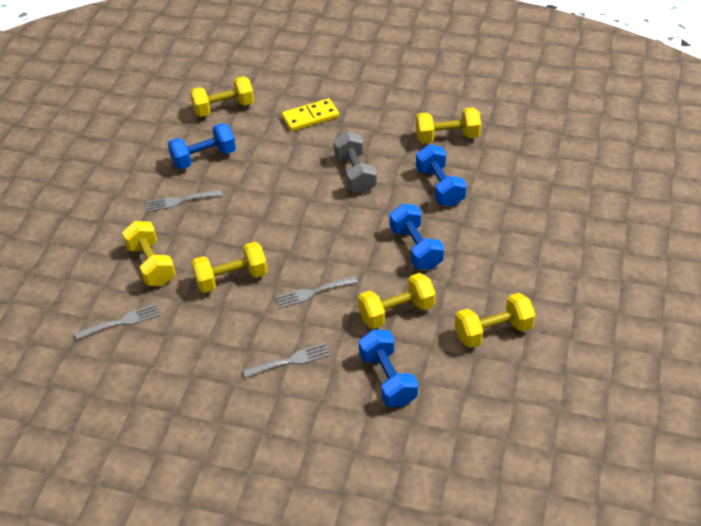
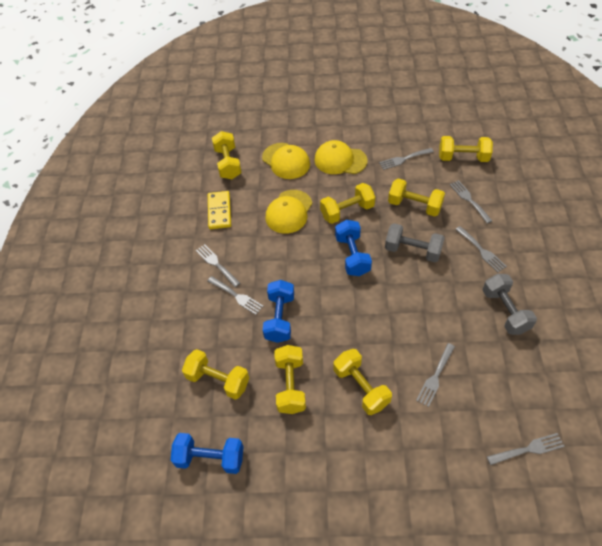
blue dumbbell: [168,123,236,169] [359,329,418,407] [390,204,444,270] [416,144,467,207] = 4 -> [171,433,244,474] [263,280,294,343] [335,220,372,276] = 3
grey dumbbell: [334,131,377,193] = 1 -> [385,223,444,263] [482,274,537,335] = 2
grey fork: [74,304,160,340] [146,190,223,212] [243,343,330,378] [276,276,357,309] = 4 -> [196,244,240,287] [207,276,263,315] [379,148,434,170] [416,343,455,407] [450,180,492,224] [455,226,507,272] [487,433,565,465] = 7
yellow cap: none = 0 -> [262,143,310,179] [265,190,312,234] [315,140,367,174] = 3
yellow dumbbell: [122,221,176,286] [190,76,254,117] [191,242,268,293] [358,273,436,329] [416,107,481,143] [455,293,535,348] = 6 -> [182,349,249,400] [212,131,242,179] [274,345,306,414] [320,183,375,224] [334,349,392,415] [388,179,445,217] [439,136,493,162] = 7

